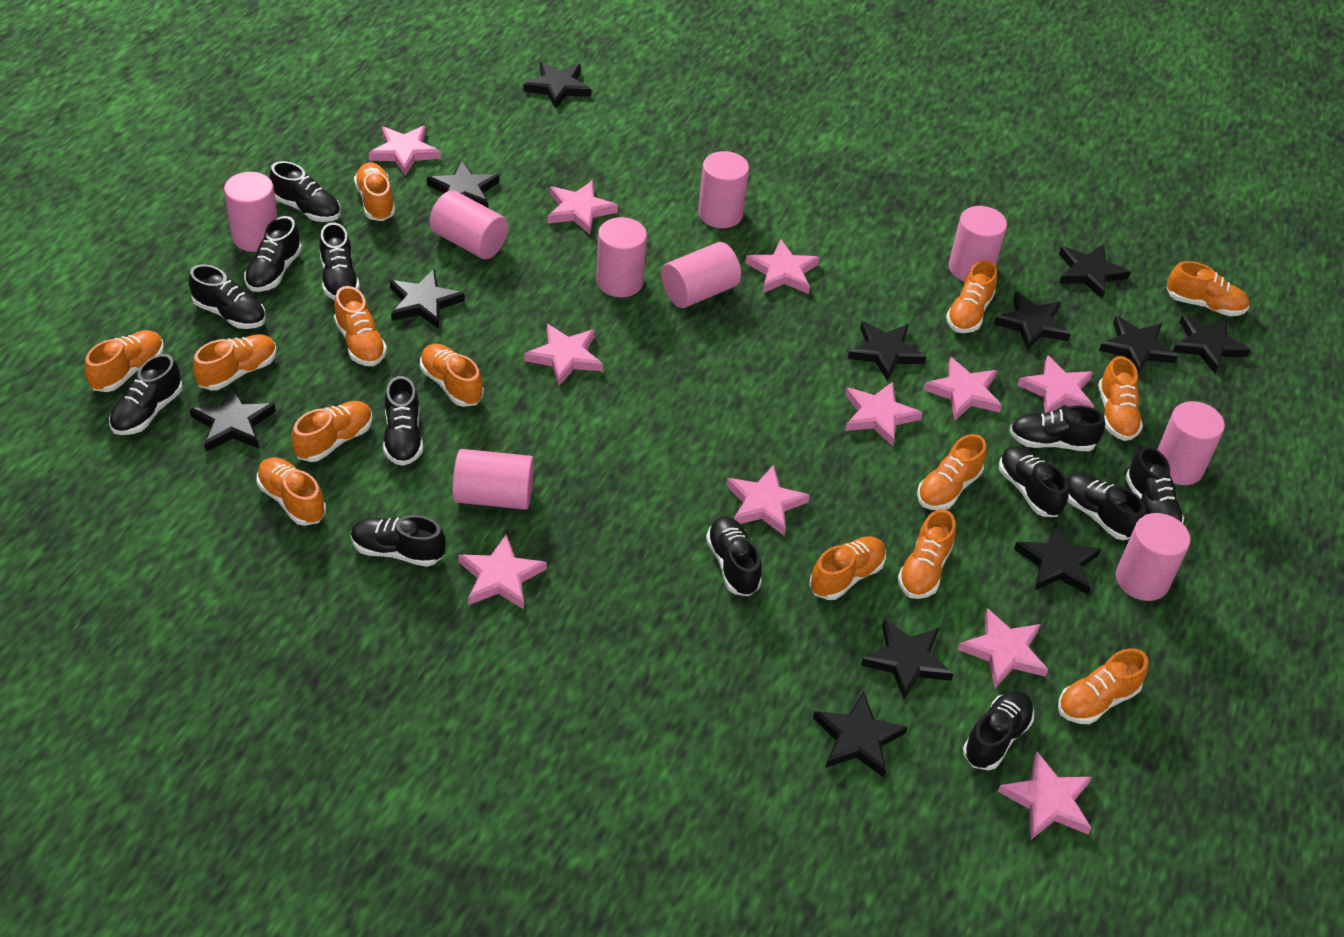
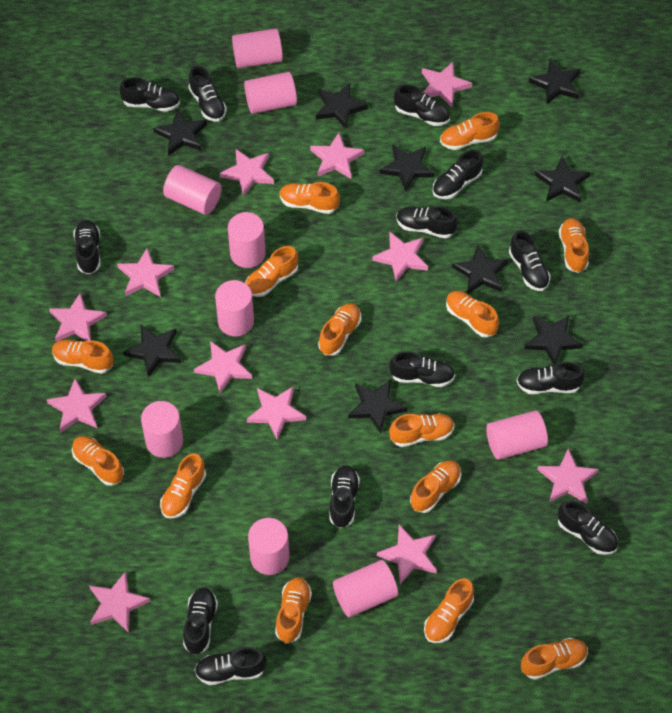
black star: [189,385,276,452] [390,269,465,329] [427,160,499,208] [524,62,591,109] [813,691,908,778] [848,321,926,381] [861,619,953,699] [994,291,1071,351] [1014,522,1101,595] [1059,244,1131,299] [1099,316,1178,374] [1173,315,1250,373] = 12 -> [123,325,181,377] [153,109,207,156] [316,83,368,130] [348,380,407,434] [379,144,434,192] [452,245,509,294] [524,316,583,365] [529,59,581,104] [535,156,590,202] = 9
pink star: [368,126,441,176] [458,534,547,609] [524,324,603,386] [548,181,618,234] [726,465,810,536] [745,239,820,294] [845,382,922,447] [923,357,1002,420] [958,608,1048,688] [998,752,1092,840] [1017,355,1094,413] = 11 -> [46,378,107,432] [49,293,107,342] [89,571,150,633] [117,248,174,297] [194,341,252,394] [220,149,274,197] [247,386,306,440] [310,133,364,179] [372,232,428,282] [377,525,437,584] [422,62,472,107] [537,449,599,504] = 12

